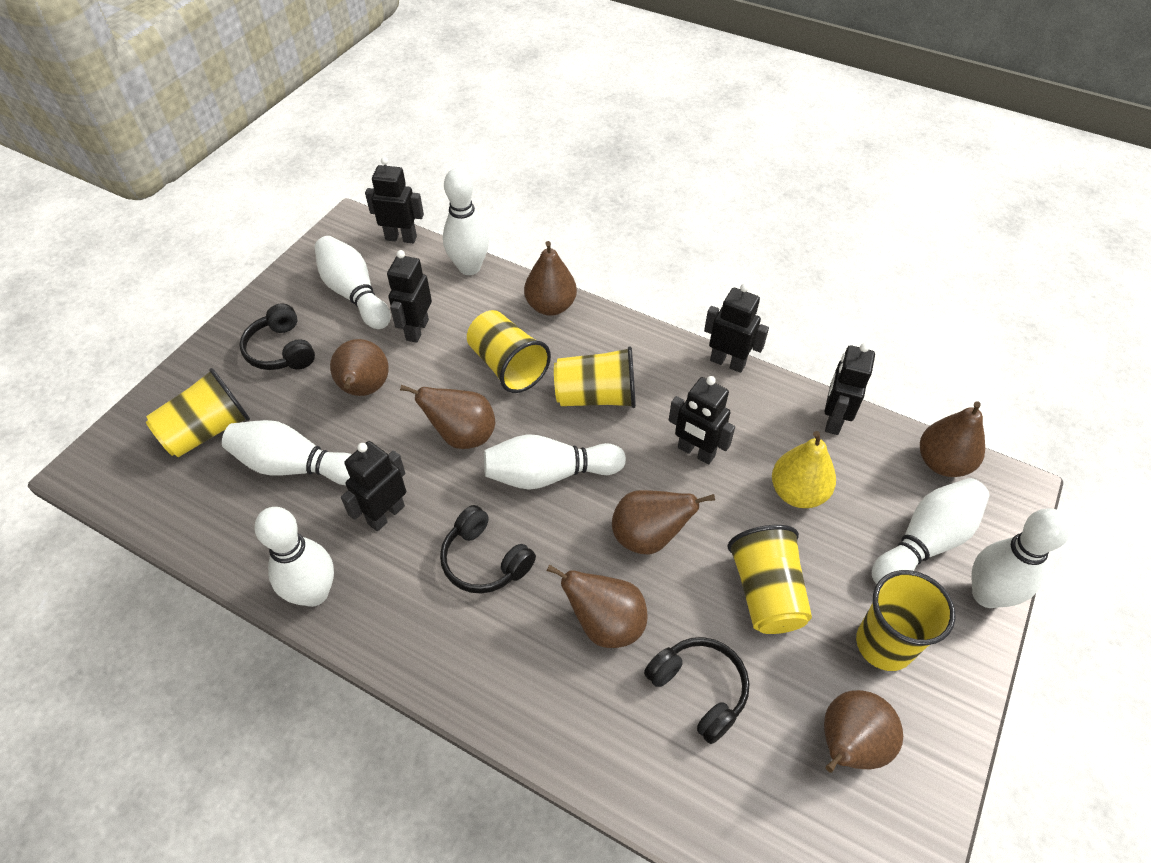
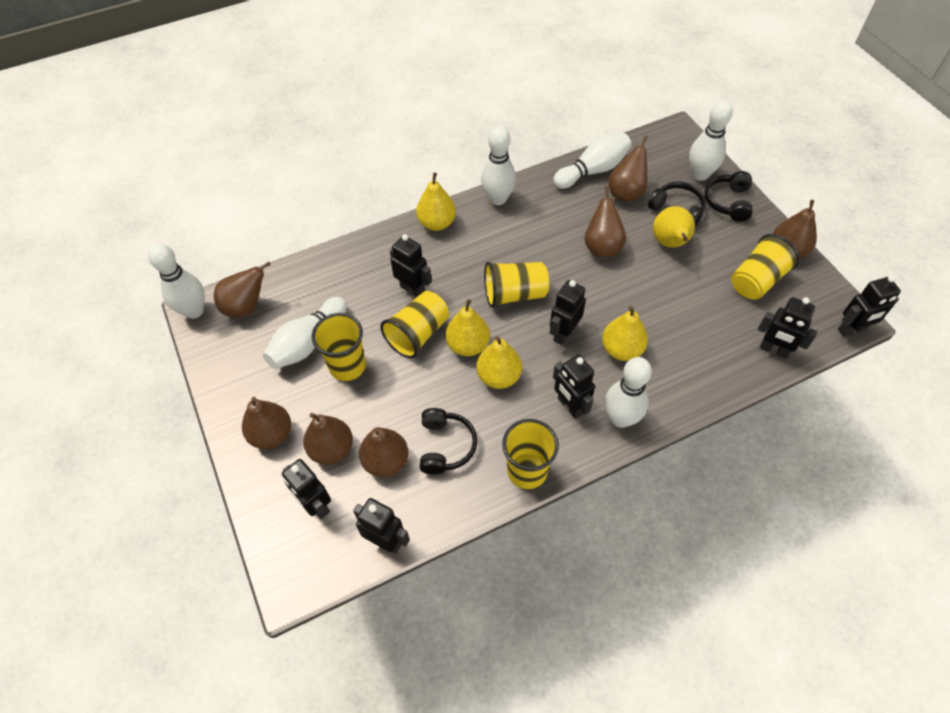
black robot: [341,441,406,531] [365,157,424,243] [387,250,432,343] [669,376,735,464] [704,284,769,373] [825,343,875,435] = 6 -> [282,459,331,519] [353,498,410,554] [390,234,432,297] [550,280,586,345] [553,355,595,419] [758,297,818,359] [838,275,901,337] = 7
white bowling pin: [222,420,352,485] [255,507,334,607] [315,236,391,329] [443,168,489,275] [484,434,626,490] [872,478,990,584] [971,508,1071,608] = 7 -> [148,243,205,319] [263,297,347,369] [481,126,516,205] [553,133,632,189] [605,357,652,428] [689,101,733,181] = 6
yellow pear: [772,431,836,508] = 1 -> [416,172,456,231] [446,299,490,356] [476,336,522,389] [602,306,648,361] [653,206,695,248] = 5

